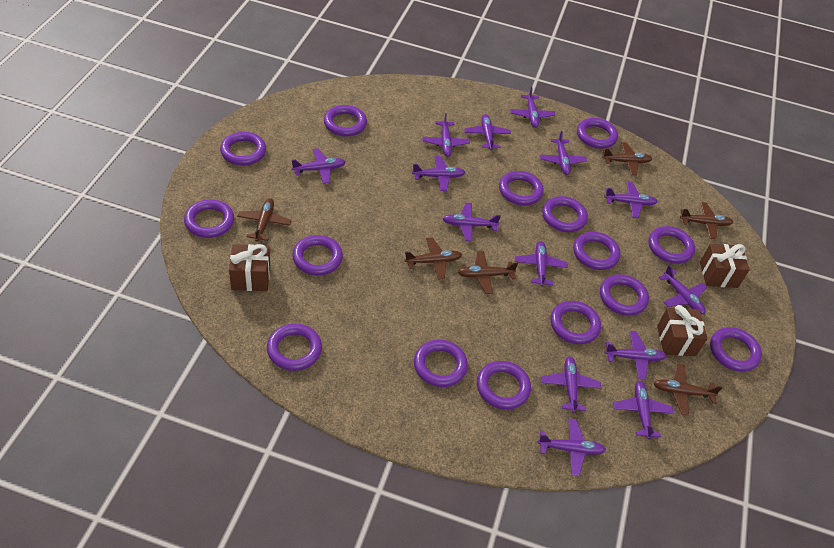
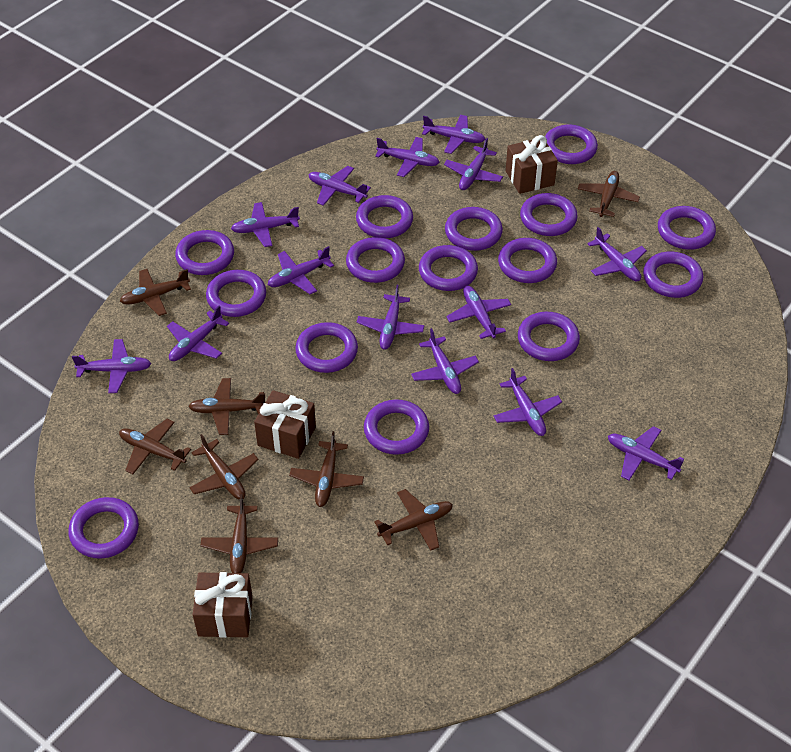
brown plane: [237,198,292,242] [404,237,462,280] [458,251,518,294] [602,142,652,175] [653,364,723,415] [680,202,733,239] = 6 -> [119,419,191,474] [120,269,191,316] [188,378,265,435] [189,434,258,500] [200,494,278,573] [289,431,364,507] [374,489,453,550] [578,171,640,217] = 8

